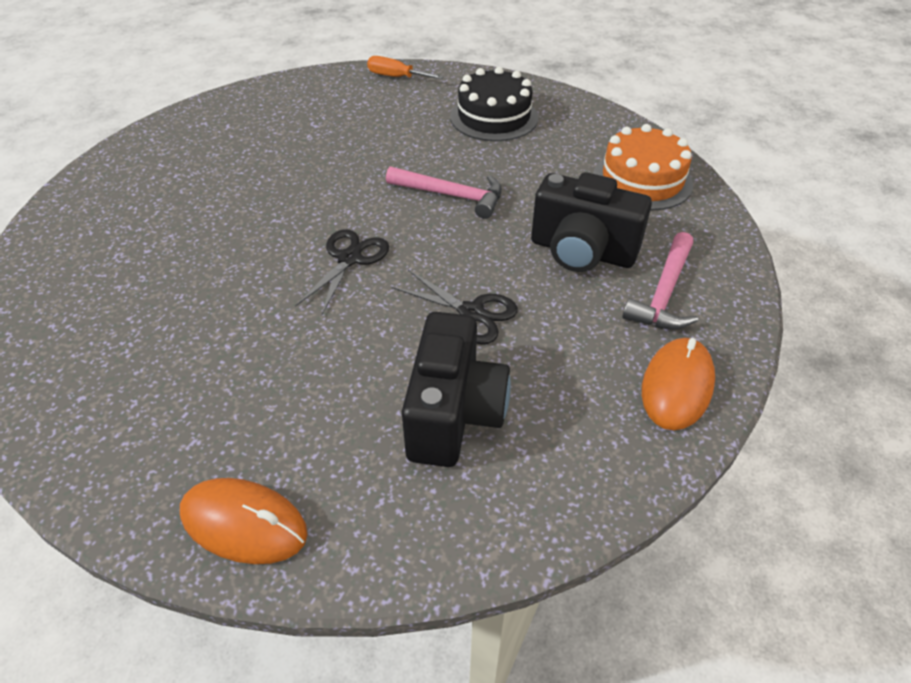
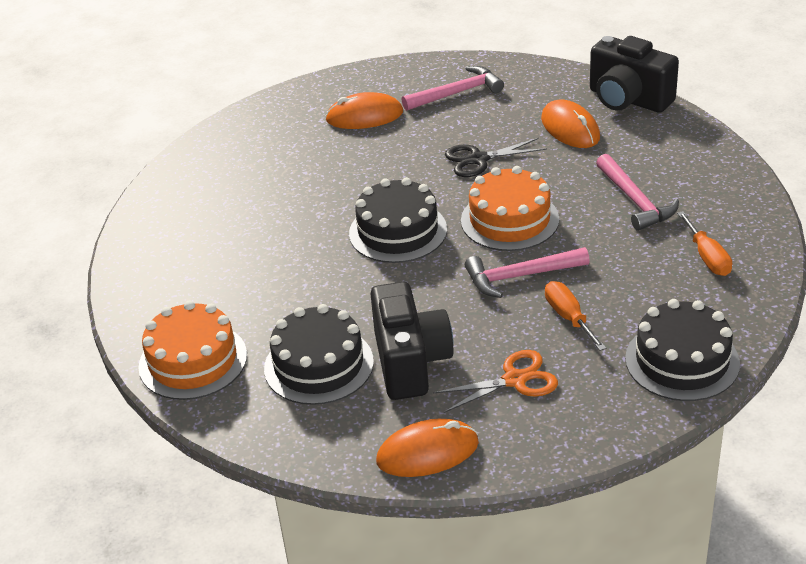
black cake: [450,67,538,141] = 1 -> [264,304,374,405] [349,177,447,263] [625,299,740,401] = 3
black scissors: [295,229,389,314] [392,270,518,344] = 2 -> [445,138,547,177] = 1
orange cake: [593,124,693,210] = 1 -> [138,301,247,400] [461,166,559,251] = 2
orange mouse: [180,478,307,564] [642,338,715,430] = 2 -> [325,92,403,129] [376,419,479,477] [541,99,600,148] = 3
orange scissors: none = 0 -> [433,350,558,413] = 1
orange screwdriver: [367,56,444,79] = 1 -> [545,281,606,351] [677,211,732,276] = 2
pink hammer: [386,166,502,219] [622,232,698,330] = 2 -> [402,66,504,111] [465,247,590,298] [596,154,679,231] = 3

